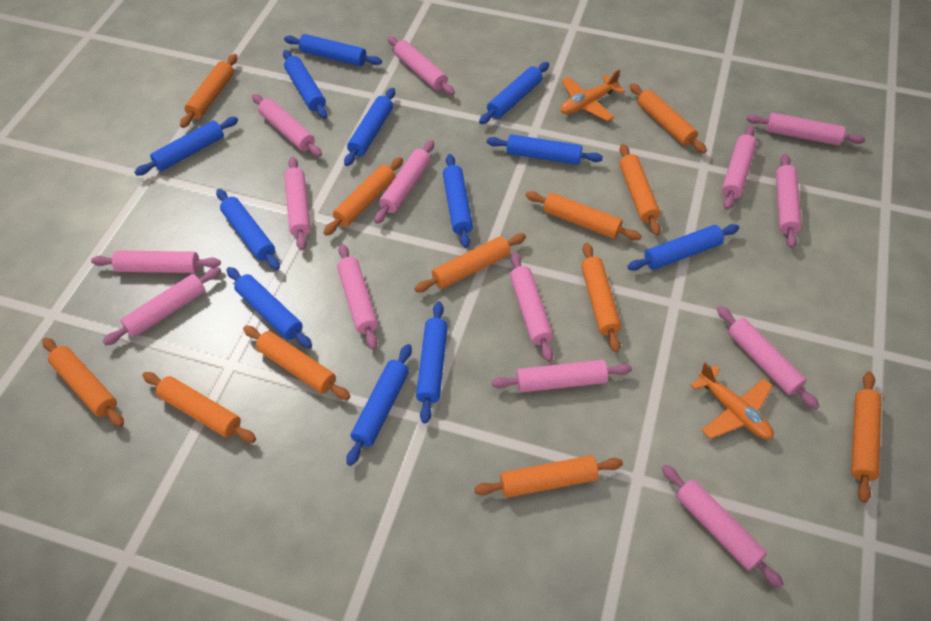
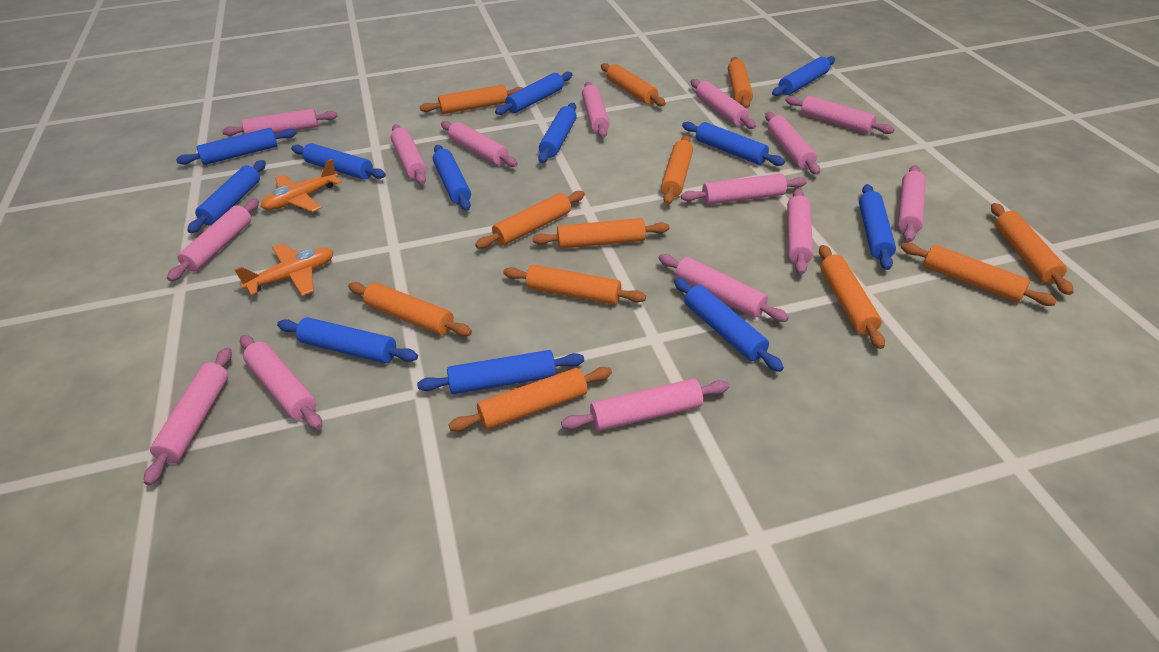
pink rolling pin: [91,250,221,273] [102,267,221,346] [252,94,322,157] [284,157,311,250] [337,244,378,350] [374,140,434,224] [387,36,455,95] [492,360,632,393] [510,252,553,362] [662,465,784,588] [717,306,819,410] [722,126,757,210] [746,113,865,146] [776,154,802,248] = 14 -> [144,347,232,485] [167,199,259,281] [222,108,338,136] [240,335,322,430] [391,124,427,184] [441,121,518,167] [561,379,729,431] [582,82,610,138] [659,254,789,322] [681,174,807,205] [691,79,756,129] [765,112,820,175] [785,96,894,134] [787,188,813,275] [898,165,926,242] = 15

